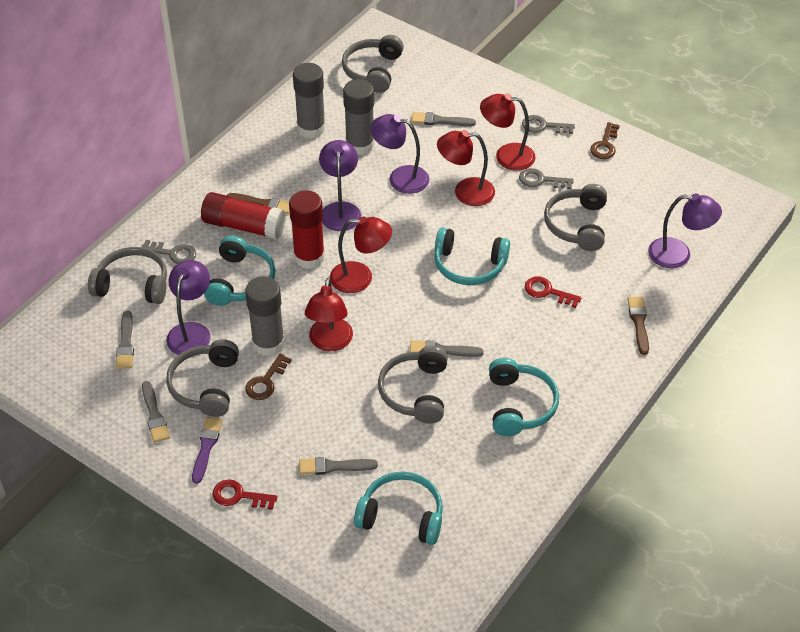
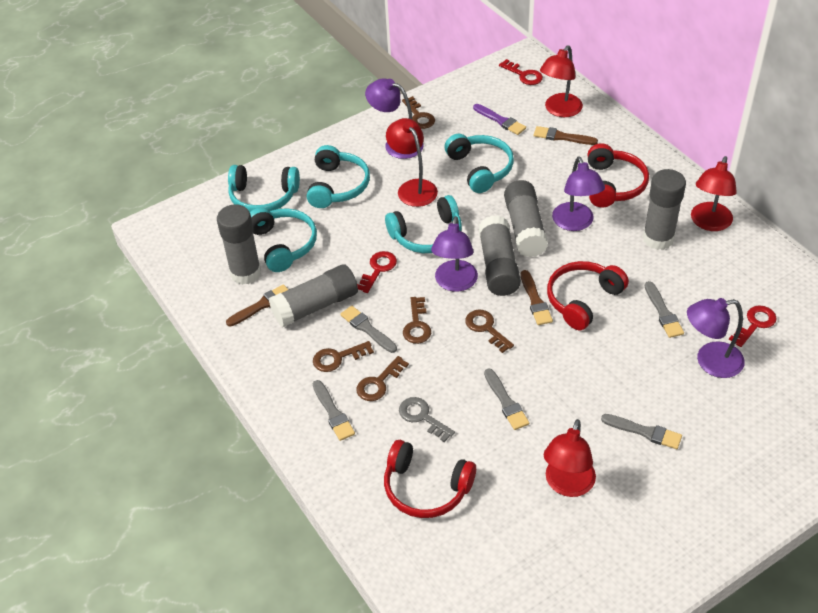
brown brush: [227,193,290,214] [628,297,649,355] = 2 -> [226,284,289,327] [521,270,553,325] [533,126,598,145] = 3
brown key: [245,354,292,400] [590,122,620,159] = 2 -> [313,341,374,372] [357,356,409,401] [402,96,435,129] [403,297,431,344] [465,310,514,353] = 5
grey glue stick: [245,276,285,356] [293,63,326,138] [343,79,374,155] = 3 -> [217,204,261,285] [269,264,358,327] [478,215,521,296] [504,180,548,257] [643,169,686,250] = 5
grey headphones: [88,247,167,304] [166,339,239,417] [342,35,404,93] [378,346,448,424] [544,184,607,251] = 5 -> none = 0
grey key: [141,240,196,264] [519,168,574,189] [522,115,575,134] = 3 -> [399,397,455,442] = 1
red glue stick: [201,192,286,240] [289,190,325,269] = 2 -> none = 0
red headphones: none = 0 -> [384,440,476,518] [547,261,629,330] [588,143,649,207] = 3
red key: [213,479,277,510] [525,276,582,308] = 2 -> [357,251,397,293] [499,59,543,85] [729,305,777,347] = 3
turquoise headphones: [204,235,276,306] [354,471,443,545] [434,227,510,285] [489,358,559,436] = 4 -> [228,165,300,212] [250,208,317,272] [307,145,370,208] [385,195,462,253] [444,134,514,193] = 5

